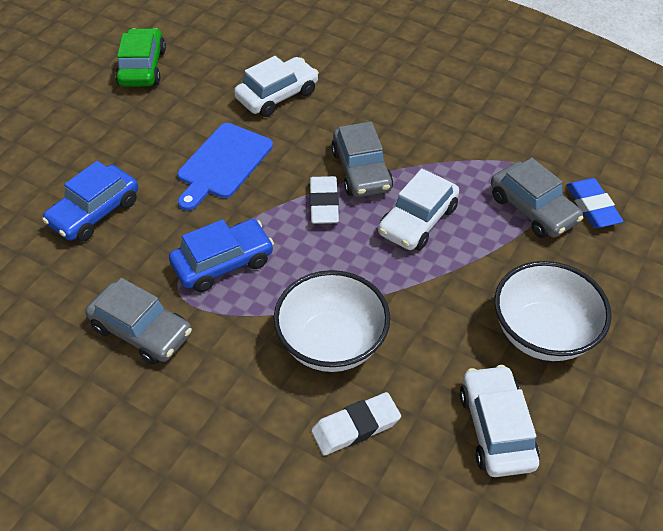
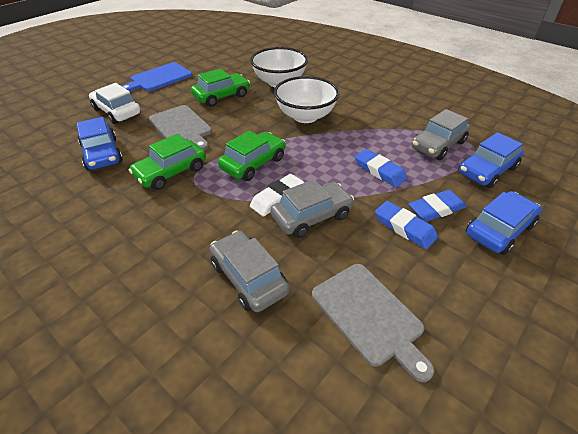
blue car: [42,161,138,241] [169,219,274,292] = 2 -> [76,117,123,170] [458,132,524,188] [466,191,542,255] = 3
blue eraser: [566,178,624,228] = 1 -> [355,149,407,187] [375,201,438,249] [408,190,467,222] = 3
green car: [115,28,166,87] = 1 -> [129,134,206,190] [191,68,250,107] [218,131,285,181] = 3
grey cutting board: none = 0 -> [149,105,212,150] [312,264,434,382] = 2
white car: [234,56,319,117] [378,169,459,251] [460,365,540,477] = 3 -> [89,83,141,124] = 1
white eraser: [310,176,339,224] [311,392,401,456] = 2 -> [250,174,304,217] = 1

